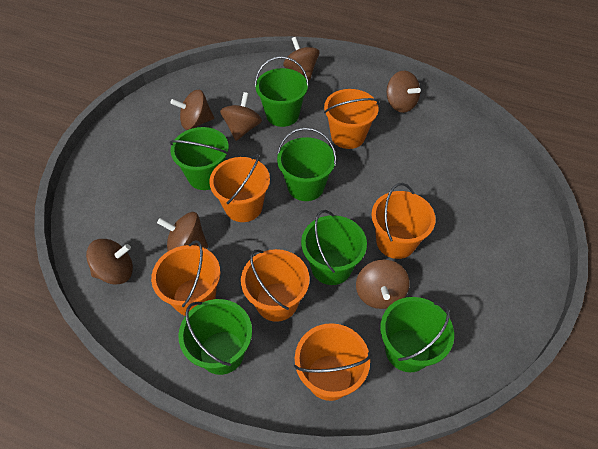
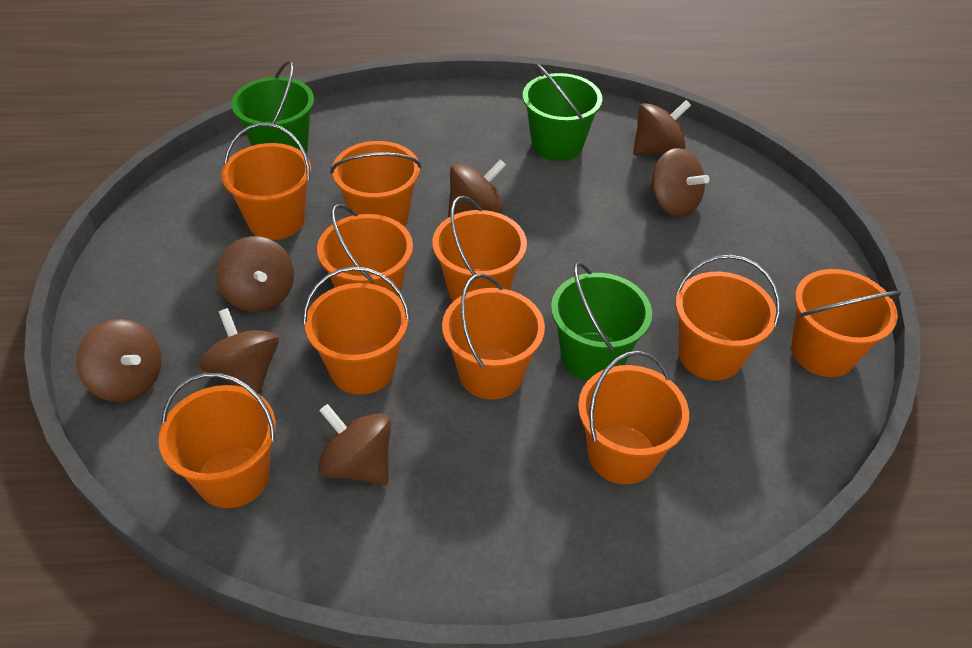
green bucket: [170,127,229,190] [178,299,252,375] [255,56,309,127] [277,128,336,201] [301,210,367,285] [380,297,454,372] = 6 -> [231,61,314,154] [523,63,602,161] [551,262,652,381] = 3
orange bucket: [151,240,220,316] [209,154,270,222] [241,249,310,322] [294,323,371,401] [324,89,379,149] [371,183,436,259] = 6 -> [158,373,276,508] [221,123,311,240] [303,266,410,395] [317,204,413,298] [330,141,421,227] [432,196,527,302] [442,273,545,399] [578,351,689,484] [676,255,780,380] [791,269,901,377] = 10

